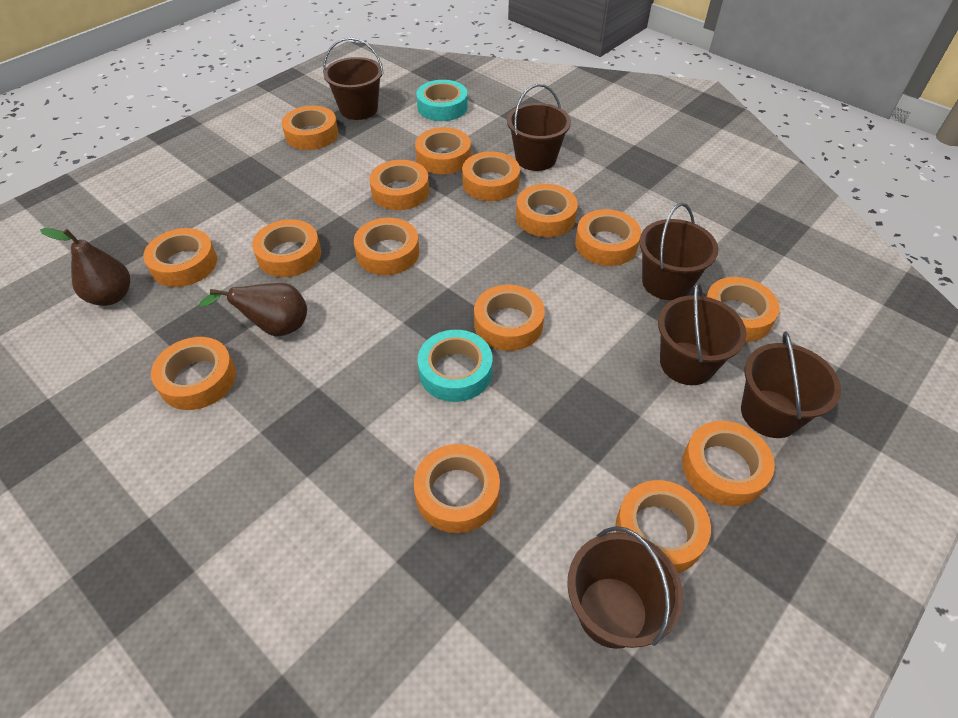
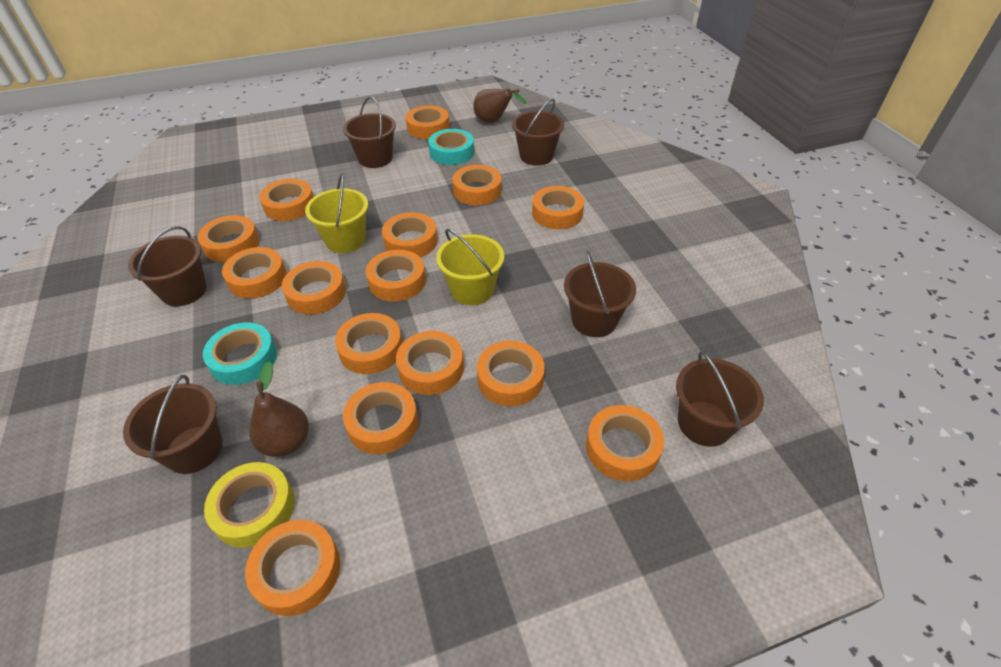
yellow bucket: none = 0 -> [305,174,368,253] [436,229,504,305] = 2
yellow tape: none = 0 -> [204,462,295,548] = 1

